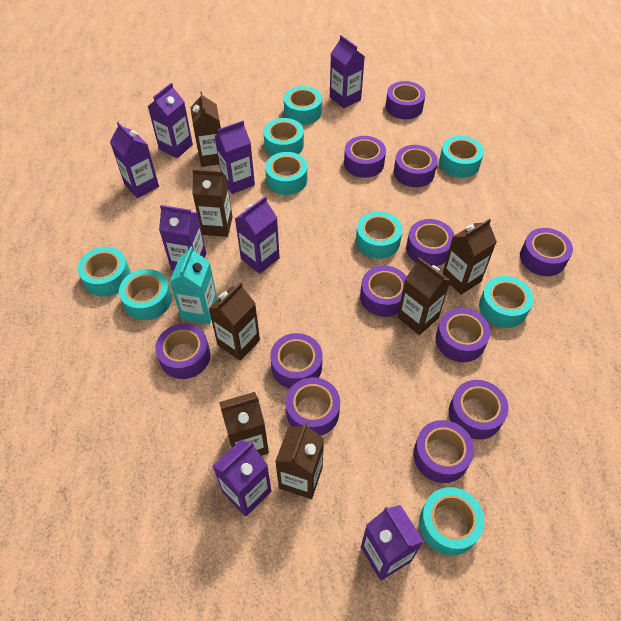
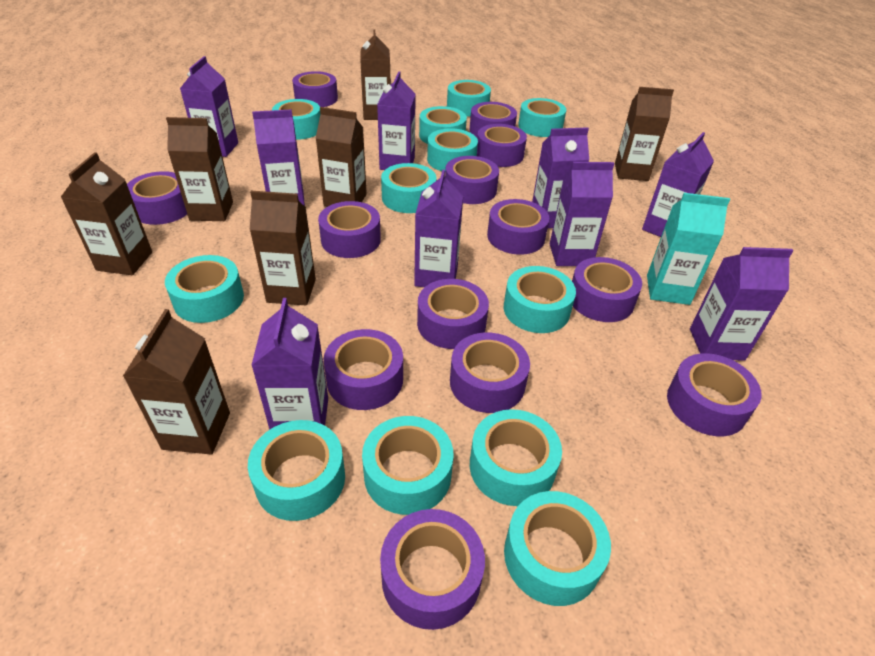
purple carton: [110,122,159,198] [148,83,193,158] [159,205,206,270] [213,439,271,516] [215,121,255,194] [235,196,280,274] [330,35,365,108] [361,505,424,581] = 8 -> [180,56,238,157] [251,298,328,430] [252,109,305,206] [377,71,416,170] [414,169,463,287] [532,127,589,228] [550,162,614,266] [642,132,714,237] [690,247,794,361] = 9
purple tape: [155,324,210,379] [270,333,323,389] [286,377,340,436] [344,136,386,178] [360,266,407,317] [386,81,426,119] [394,145,438,187] [406,219,455,266] [413,420,474,483] [435,308,491,362] [449,380,509,440] [520,228,573,276] = 12 -> [127,171,187,225] [292,71,338,107] [318,201,381,258] [324,329,403,410] [380,509,485,630] [417,279,489,349] [445,156,499,204] [450,332,530,413] [469,102,517,138] [477,124,527,167] [487,199,549,255] [572,257,642,322] [667,353,762,436] = 13
turquoise tape: [78,247,131,297] [119,269,172,320] [263,118,304,156] [265,152,307,195] [284,86,322,125] [356,211,402,259] [419,487,485,556] [439,136,484,178] [479,276,534,328] = 9 -> [165,255,244,323] [248,420,345,521] [272,99,320,140] [362,416,454,515] [381,163,437,213] [419,106,467,144] [427,128,478,171] [447,80,491,117] [470,409,562,506] [504,266,576,333] [504,491,611,606] [518,98,566,137] = 12

